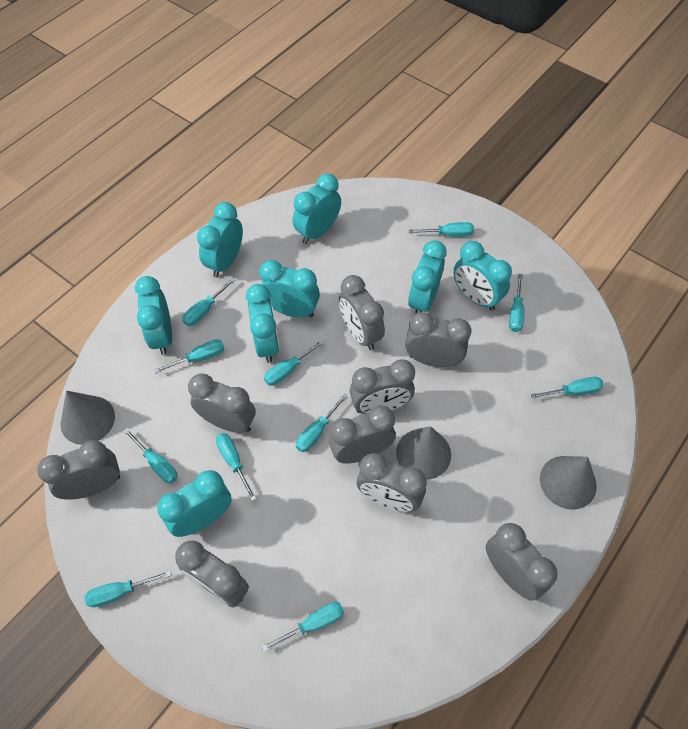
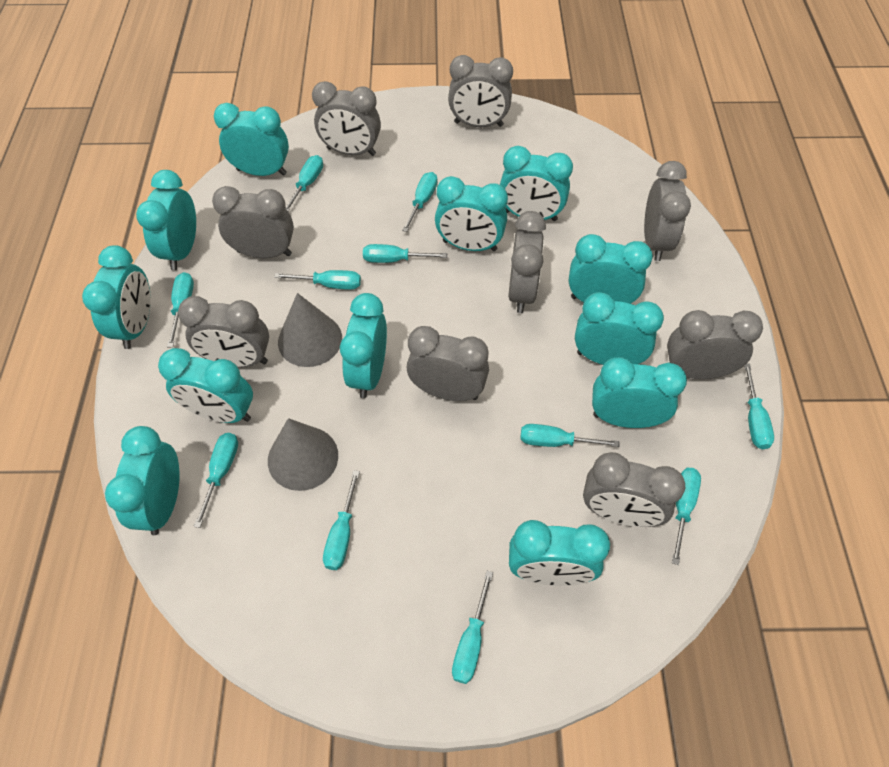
grey cone: [61,391,115,445] [396,426,451,480] [540,456,597,510] = 3 -> [268,418,338,491] [278,293,342,367] = 2
turquoise clock: [135,276,172,355] [157,470,232,537] [197,202,243,278] [246,284,279,363] [259,260,320,318] [293,173,341,244] [408,240,447,314] [453,241,512,311] = 8 -> [82,245,151,349] [105,426,179,535] [136,170,196,270] [158,348,253,423] [214,103,289,176] [340,293,387,398] [435,176,508,251] [500,146,573,221] [509,520,610,586] [569,234,653,304] [575,292,664,365] [592,357,687,428] = 12

